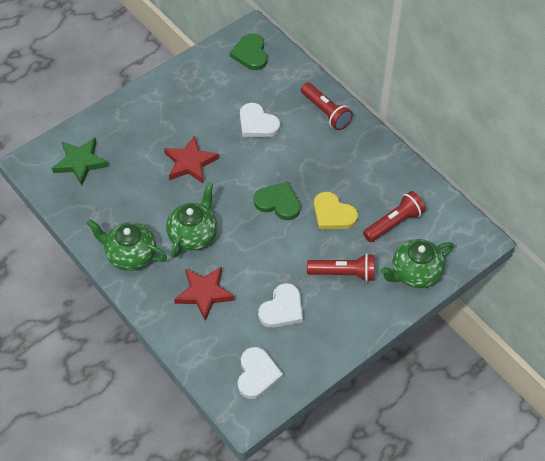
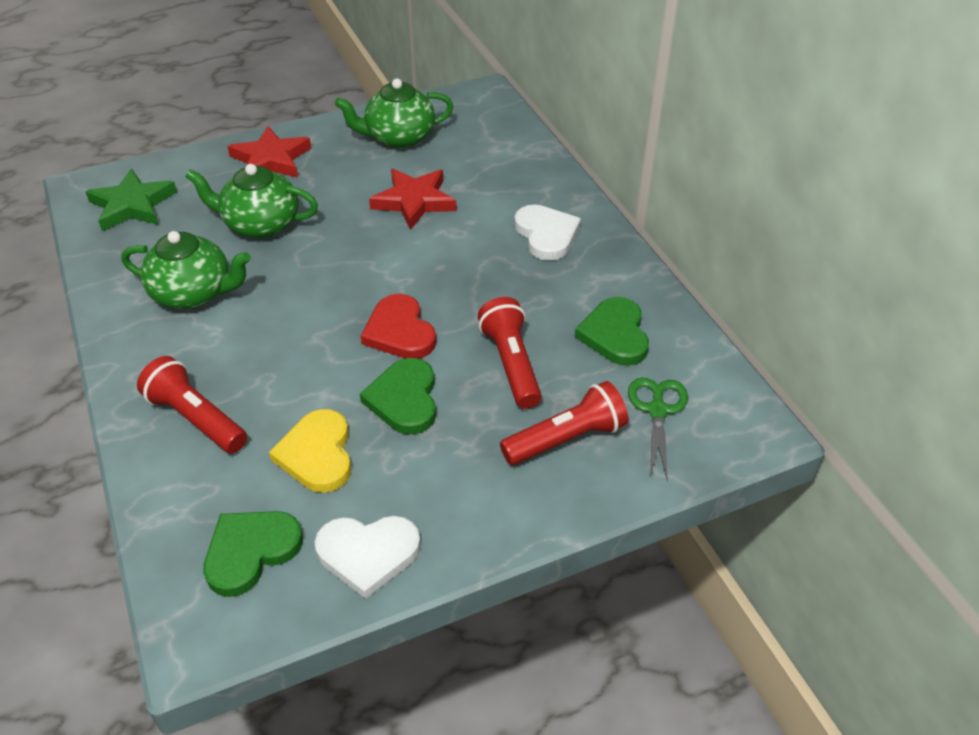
green heart: [230,33,267,70] [254,182,301,220] = 2 -> [203,511,303,597] [360,358,436,435] [575,297,649,366] = 3
green scissors: none = 0 -> [628,377,688,481] = 1
red heart: none = 0 -> [361,294,436,359] = 1
white heart: [238,347,283,399] [240,103,280,137] [258,283,303,328] = 3 -> [315,516,421,599] [514,205,581,261] = 2

